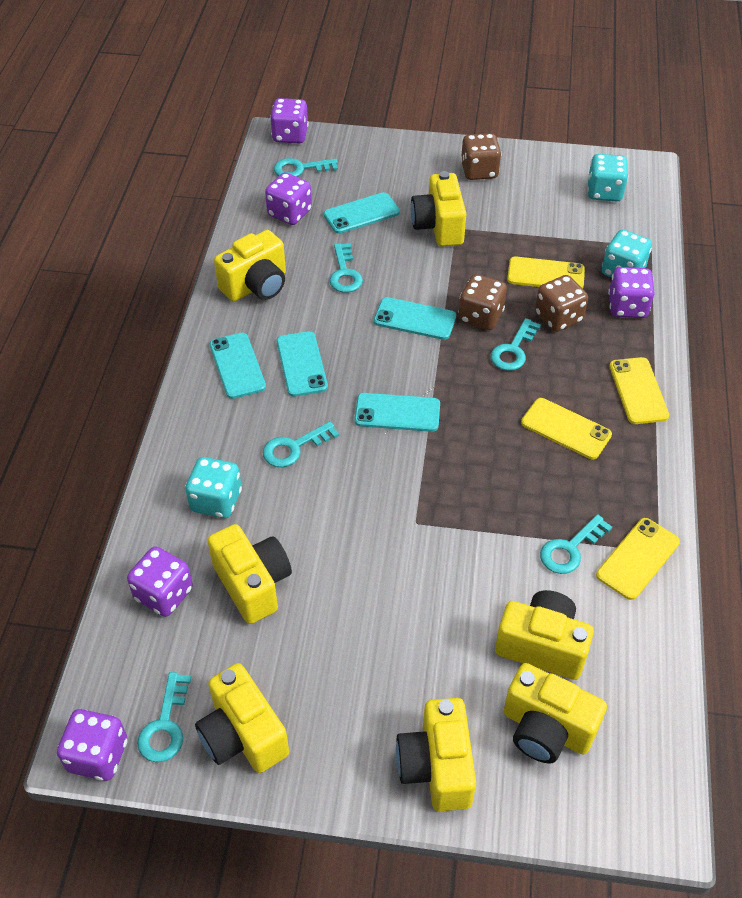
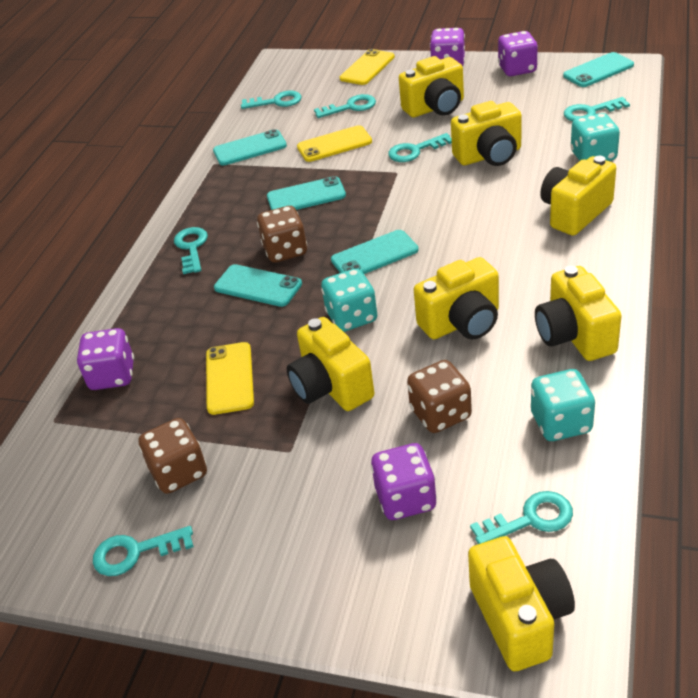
purple dice: [57,709,127,781] [127,547,193,617] [265,173,312,225] [270,98,309,143] [608,267,655,318] = 5 -> [77,328,134,390] [371,443,437,520] [430,28,465,67] [498,31,538,76] = 4
turquoise key: [137,672,191,762] [263,421,339,467] [274,158,338,177] [329,243,363,293] [491,318,541,371] [540,514,612,574] = 6 -> [93,526,194,576] [174,227,208,274] [241,91,302,109] [314,94,376,118] [388,133,452,162] [470,491,573,544] [564,97,630,121] = 7
yellow phone: [507,256,585,288] [521,398,612,459] [596,518,680,600] [609,357,669,424] = 4 -> [206,342,254,415] [297,125,372,162] [340,49,395,85] = 3

